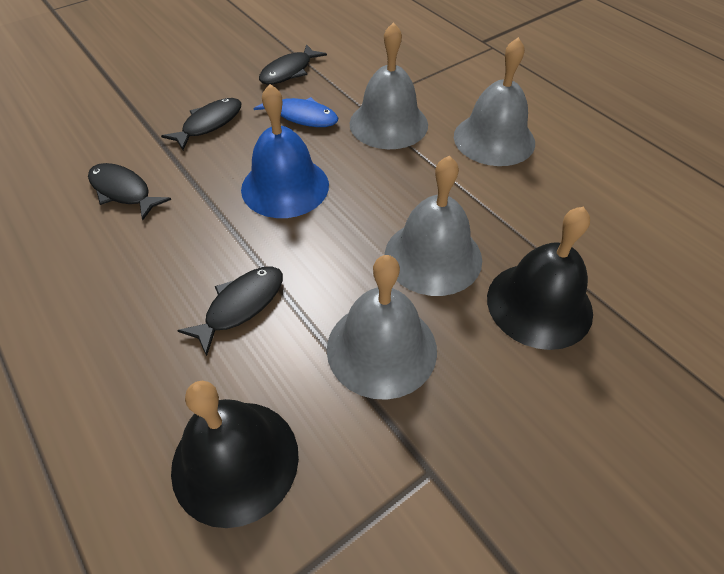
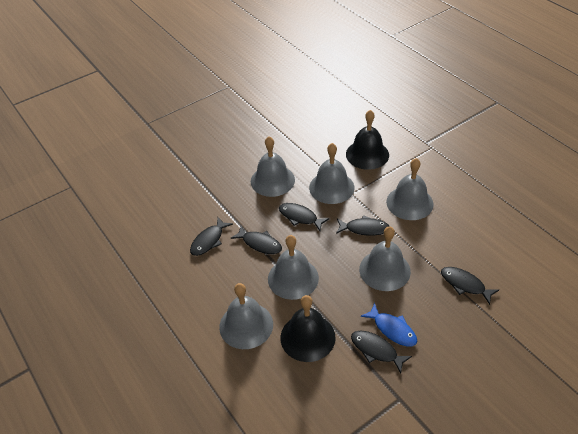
black fish: [88,163,171,220] [161,98,241,150] [177,266,283,356] [259,44,327,85] = 4 -> [190,217,233,256] [230,226,282,254] [279,203,329,231] [336,215,389,236] [351,331,412,373] [441,267,499,305] = 6
blue bell: [241,84,329,218] = 1 -> none = 0
grey bell: [327,255,437,400] [349,22,428,149] [385,156,482,296] [454,37,535,166] = 4 -> [219,283,273,349] [251,137,295,197] [268,235,319,300] [309,143,354,204] [359,226,411,291] [386,158,434,220] = 6

